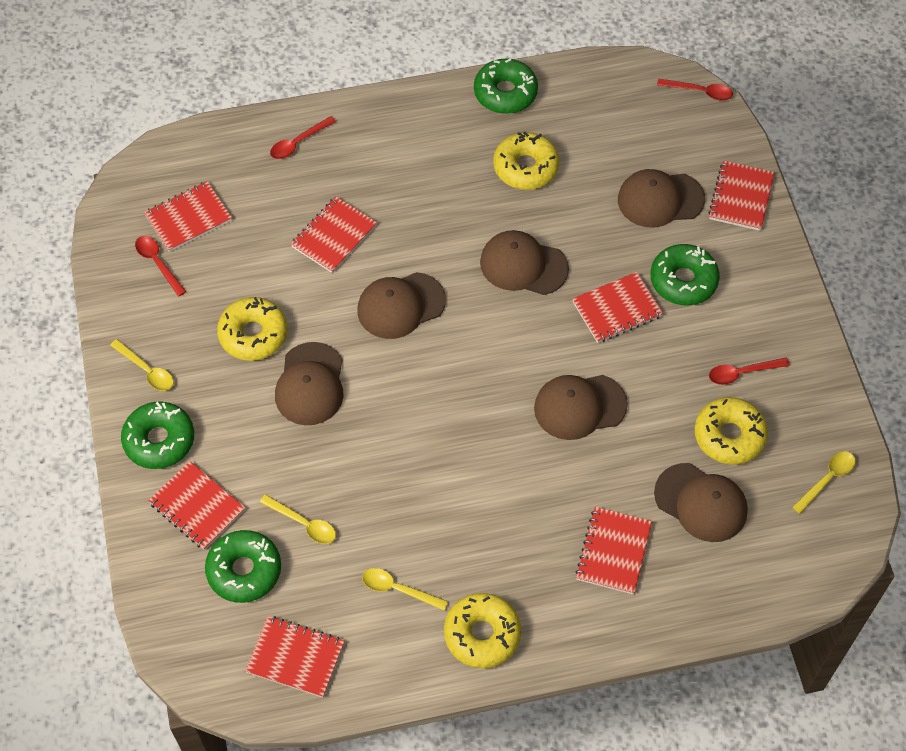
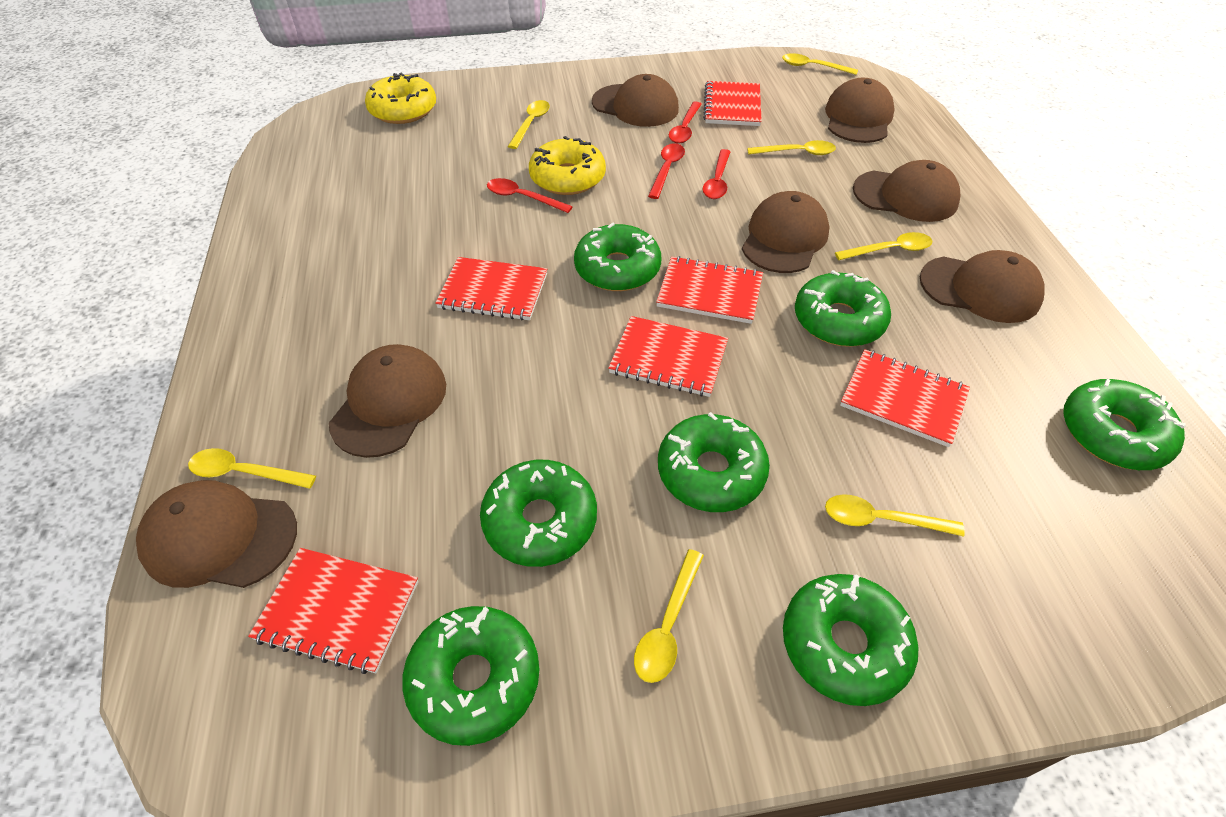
brown cap: [275,342,343,425] [357,272,446,339] [480,230,569,295] [534,375,628,440] [618,169,705,227] [654,463,748,542] = 6 -> [136,480,297,588] [329,344,446,458] [592,74,679,127] [742,191,830,273] [825,78,894,143] [853,160,961,222] [920,250,1045,323] = 7
green donut: [121,401,194,469] [205,530,281,603] [474,59,538,114] [650,244,720,306] = 4 -> [402,606,540,746] [480,460,597,567] [574,222,661,291] [658,412,770,512] [783,574,918,706] [795,270,891,347] [1063,379,1186,470] = 7
red notebook: [144,181,232,252] [148,461,245,550] [245,616,344,698] [291,197,377,273] [572,272,663,343] [576,507,652,594] [708,161,775,231] = 7 -> [248,548,418,674] [435,257,547,321] [608,316,728,397] [656,256,763,324] [703,81,762,126] [840,349,970,447] = 6
yellow donut: [217,297,288,361] [444,593,521,668] [493,132,560,190] [695,397,768,465] = 4 -> [365,73,436,124] [529,136,606,195] = 2
yellow spoon: [110,339,174,391] [260,494,336,544] [362,568,448,611] [792,451,856,514] = 4 -> [188,448,316,489] [508,100,550,149] [634,549,704,683] [747,140,836,155] [782,53,858,75] [825,494,965,537] [835,232,932,260] = 7

